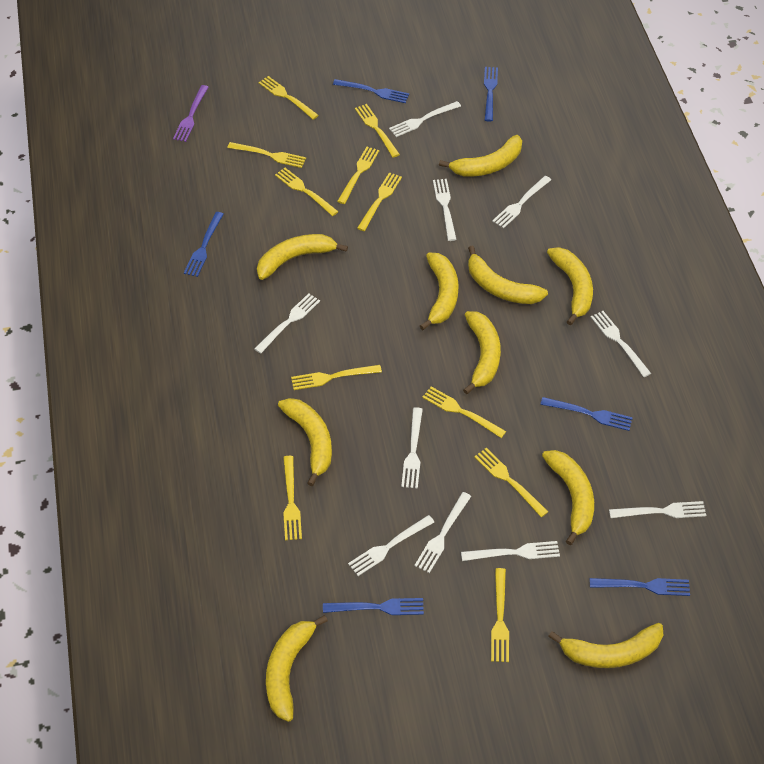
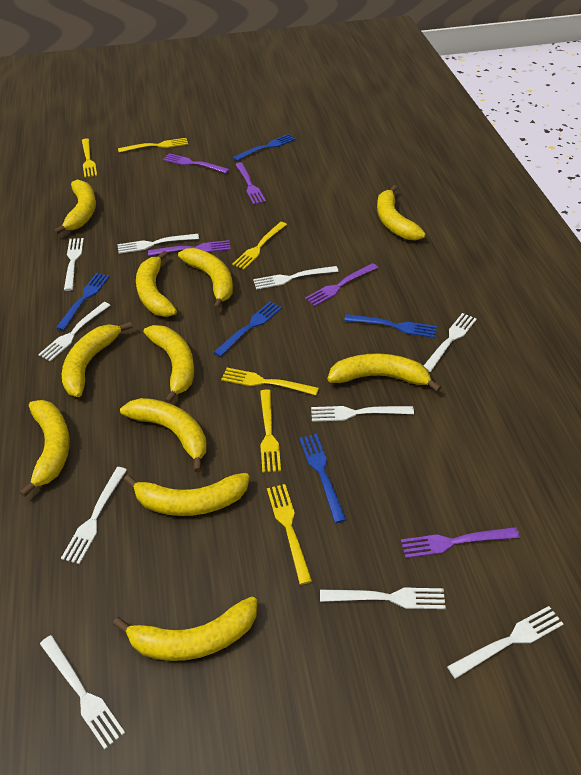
blue fork: [184,212,224,277] [323,598,424,615] [333,79,409,103] [484,67,498,122] [540,397,633,431] [590,578,690,596] = 6 -> [56,273,110,330] [214,301,282,357] [233,134,295,161] [299,434,346,523] [344,314,437,338] = 5
purple fork: [173,85,209,142] = 1 -> [148,240,231,256] [163,153,230,173] [235,162,266,205] [305,263,378,306] [401,527,520,558] = 5
yellow banana: [257,234,348,280] [266,615,328,722] [278,398,332,486] [420,253,459,330] [439,135,522,177] [463,311,501,394] [468,245,548,304] [542,450,594,545] [547,247,593,326] [548,623,663,668] = 10 -> [20,400,70,497] [54,180,96,235] [62,322,132,397] [113,597,257,661] [120,398,207,473] [124,473,250,516] [136,251,177,317] [144,325,194,403] [178,248,233,310] [327,353,442,392] [377,185,425,240] = 11
yellow fork: [227,142,306,168] [258,76,319,120] [275,168,339,216] [283,456,302,540] [291,365,382,390] [337,147,379,204] [355,104,400,158] [357,172,402,231] [422,386,506,438] [474,448,548,517] [491,568,509,662] = 11 -> [82,138,97,178] [118,138,188,153] [221,368,319,395] [232,222,287,269] [260,389,281,473] [267,484,312,585] = 6

